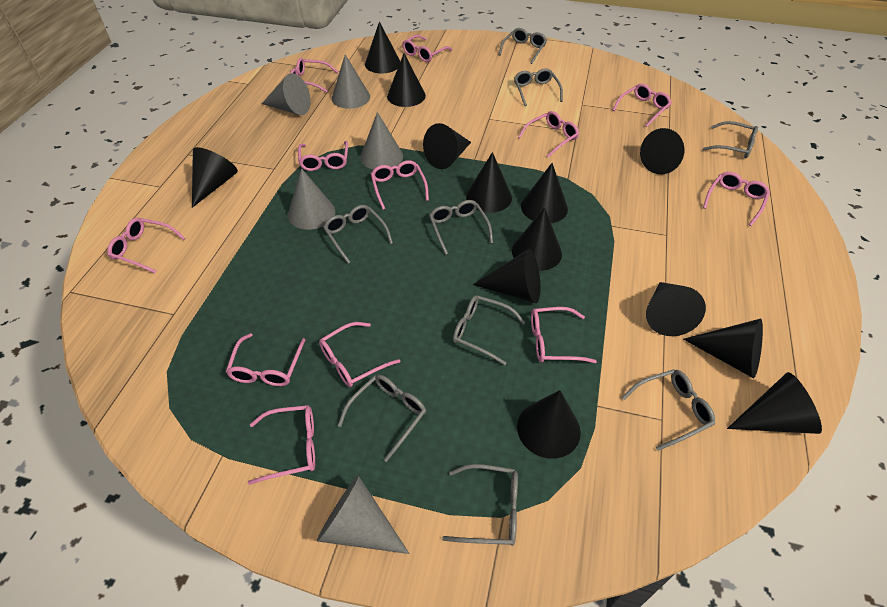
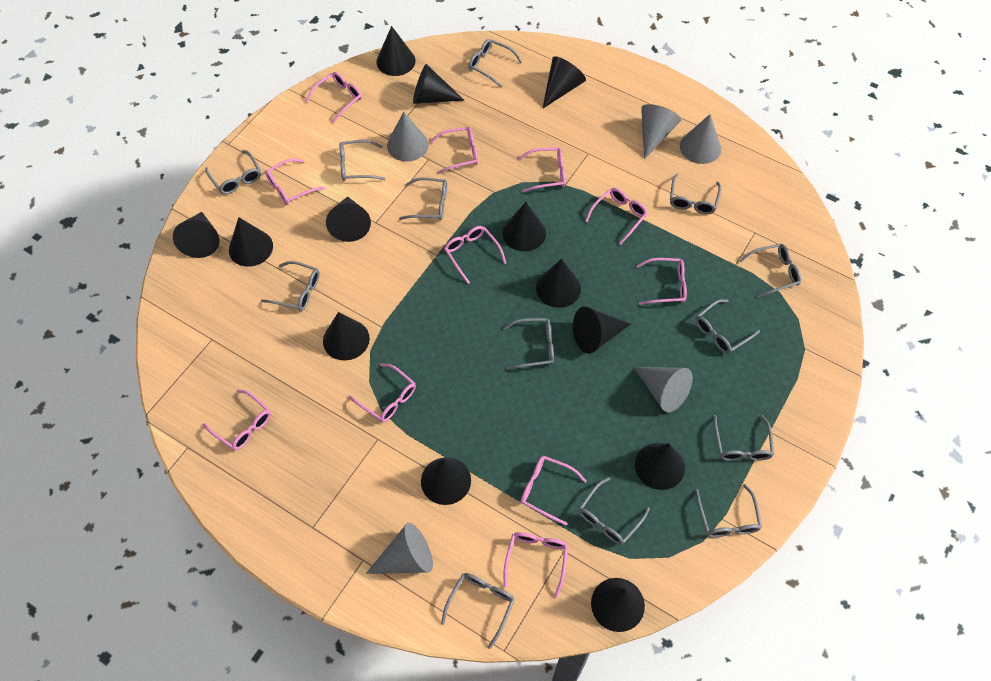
grey glasses: [323,205,393,264] [338,375,426,462] [429,200,493,255] [442,464,518,546] [453,295,525,365] [499,28,547,64] [514,68,563,106] [622,369,715,451] [703,121,758,158] = 9 -> [205,150,261,194] [261,261,320,311] [340,140,385,181] [399,177,447,220] [441,573,515,649] [468,39,522,88] [503,318,554,370] [579,477,650,545] [670,174,721,214] [695,484,762,538] [696,299,760,354] [713,415,774,461] [739,244,801,298] = 13
pink glasses: [107,218,185,274] [226,333,305,386] [248,405,315,485] [290,58,338,93] [298,141,348,171] [319,322,400,387] [371,160,429,210] [402,35,453,62] [518,111,579,158] [531,307,597,363] [613,84,672,127] [703,172,770,226] = 12 -> [203,390,271,450] [265,159,325,205] [306,72,362,123] [348,363,416,422] [430,127,478,174] [444,226,506,284] [504,532,568,598] [519,148,565,192] [520,456,587,525] [585,188,648,245] [636,258,687,305] = 11

